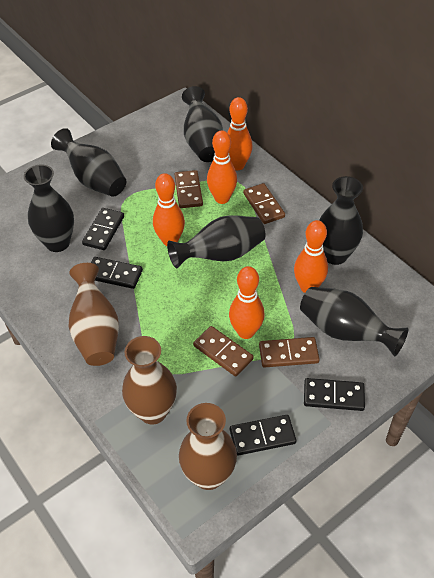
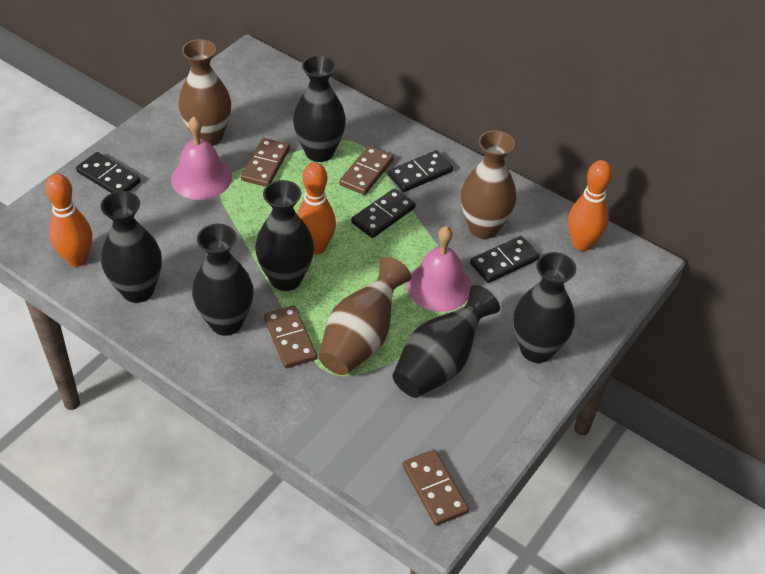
orange bowling pin: [153,173,185,246] [207,130,237,204] [227,97,253,170] [229,266,265,339] [294,220,328,293] = 5 -> [45,174,92,267] [297,162,336,255] [568,160,612,251] = 3
pink bell: none = 0 -> [171,116,232,200] [407,226,472,312] = 2

